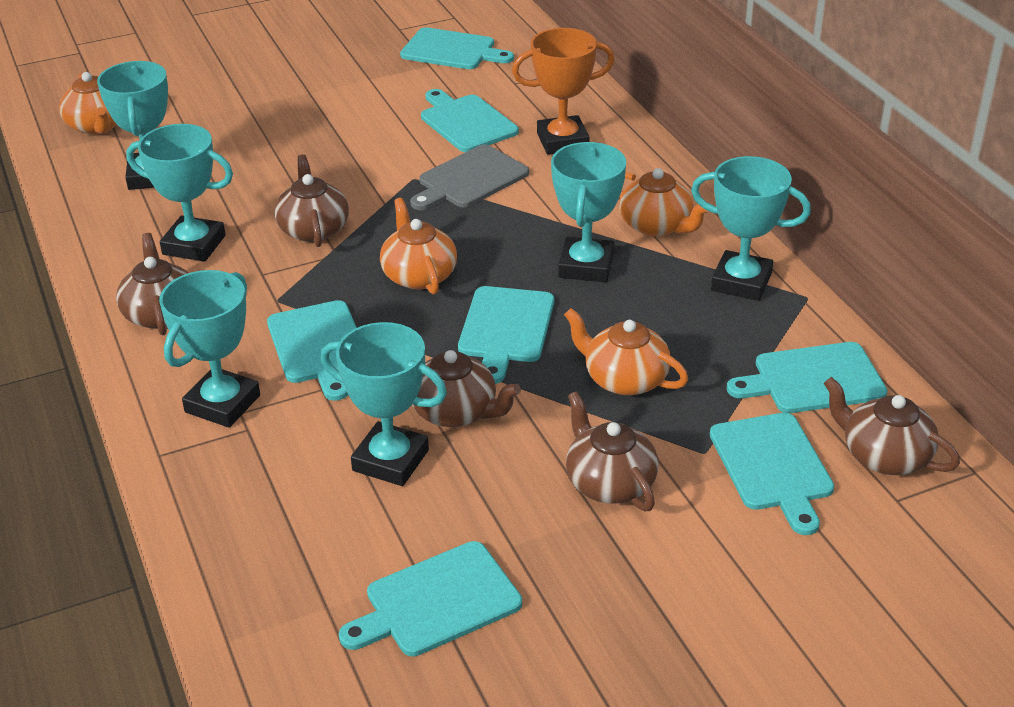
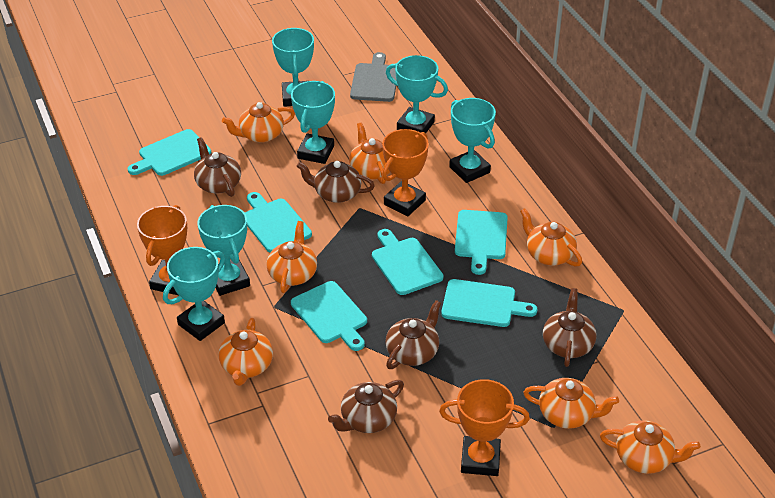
orange teapot: [59,72,117,135] [380,198,457,294] [564,308,688,395] [619,168,709,237] = 4 -> [218,318,273,386] [222,102,295,143] [266,221,317,293] [349,123,390,184] [520,208,582,267] [523,378,619,429] [600,420,700,474] = 7
orange trophy: [512,28,615,155] = 1 -> [137,205,187,296] [382,129,429,216] [439,379,530,476] = 3
turquoise cutting board: [267,300,357,401] [339,541,522,656] [400,27,514,69] [421,89,519,152] [458,286,554,384] [710,412,834,535] [727,342,888,413] = 7 -> [128,129,211,176] [245,192,312,253] [291,281,367,351] [372,229,443,295] [441,279,538,327] [455,210,508,275] = 6

